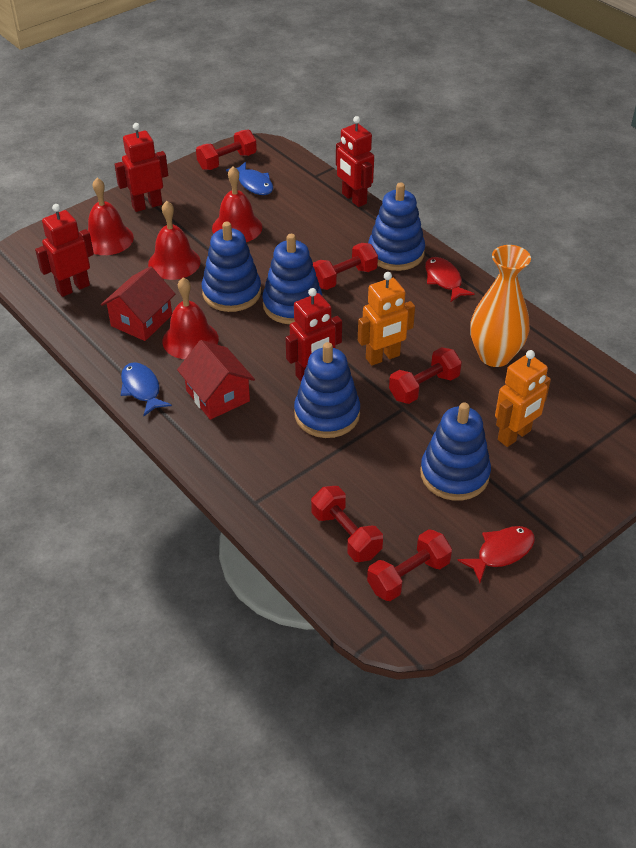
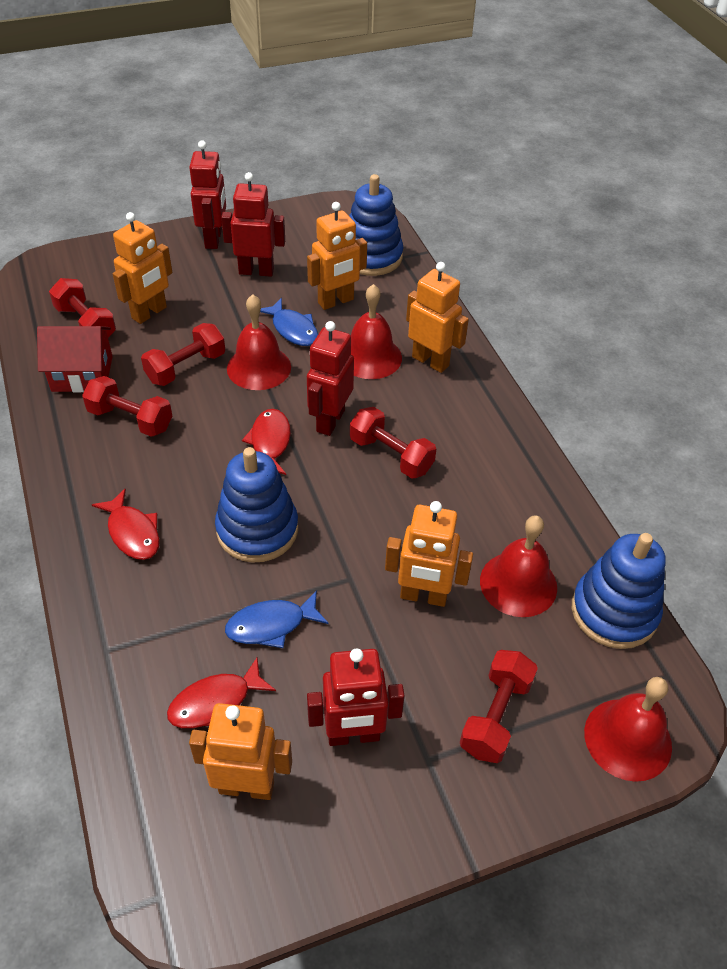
blue stacking toy: [202,222,261,312] [262,234,322,324] [294,342,360,438] [368,182,425,271] [420,402,491,501] = 5 -> [215,447,298,563] [349,174,403,276] [572,533,666,649] = 3
orange robot: [358,272,415,366] [495,350,551,447] = 2 -> [113,212,172,324] [189,703,292,800] [307,202,367,310] [385,501,473,607] [406,262,469,373] = 5
orange vase: [470,245,531,367] = 1 -> none = 0
red fish: [425,257,475,302] [457,526,535,583] = 2 -> [92,488,160,560] [167,658,276,728] [242,409,291,475] = 3
red house: [101,266,175,341] [177,340,255,420] = 2 -> [37,326,113,392] = 1

